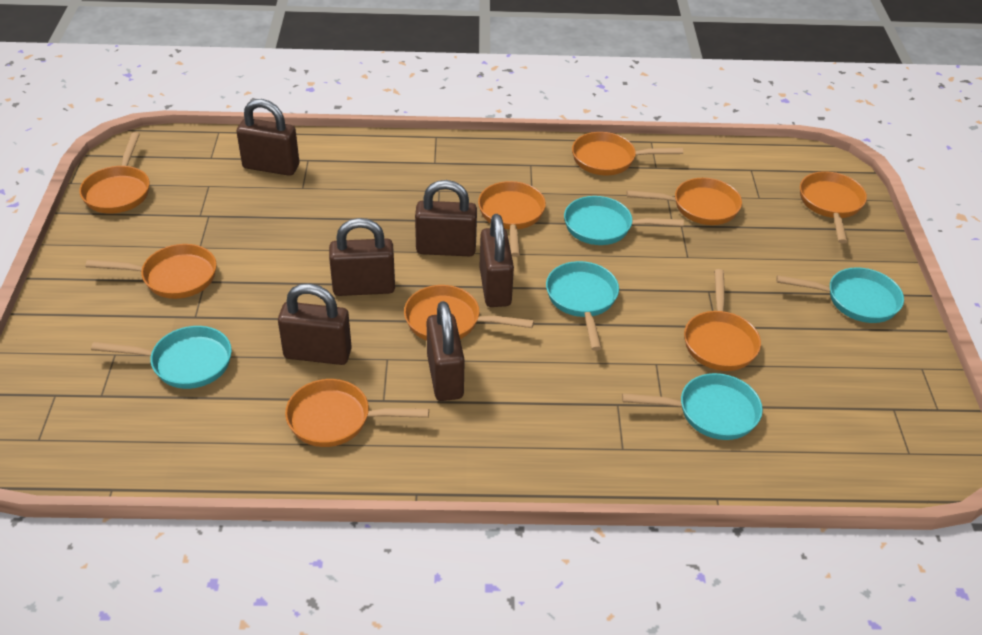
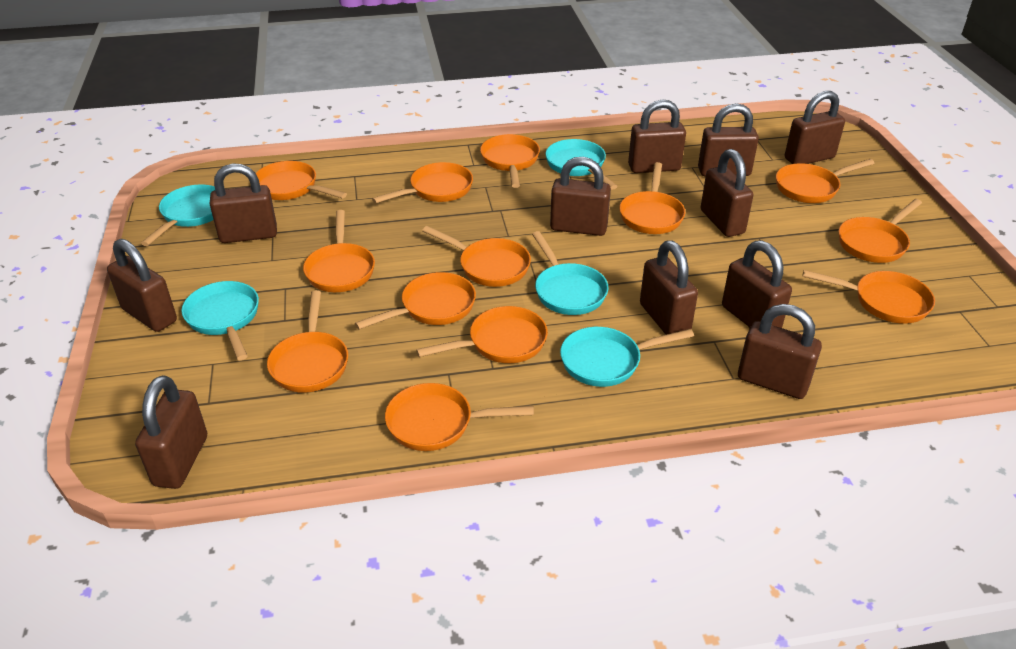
brown padlock: [237,99,299,176] [278,283,352,365] [329,218,395,296] [415,180,477,256] [427,301,465,401] [479,214,514,307] = 6 -> [107,239,177,332] [135,375,207,489] [210,163,277,243] [550,157,611,236] [628,99,686,173] [640,240,698,335] [698,103,759,177] [701,149,753,237] [722,240,792,328] [738,304,822,399] [785,91,845,164] = 11
orange pan: [79,132,149,214] [85,244,217,299] [285,379,429,447] [404,285,534,341] [478,181,546,257] [572,132,683,175] [627,178,742,225] [684,269,761,371] [800,171,867,244] = 9 -> [256,161,347,200] [267,290,348,393] [303,210,375,292] [355,272,476,329] [372,162,473,203] [385,383,534,451] [416,306,548,363] [422,226,531,287] [480,134,540,188] [619,162,685,234] [776,159,874,203] [803,270,935,324] [839,199,922,263] = 13

